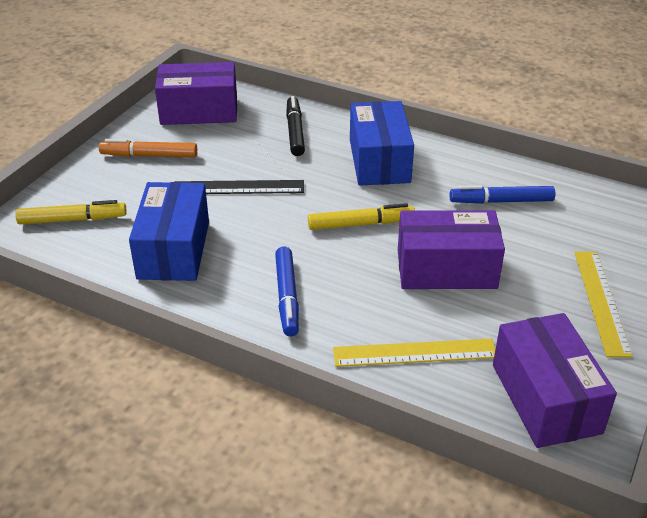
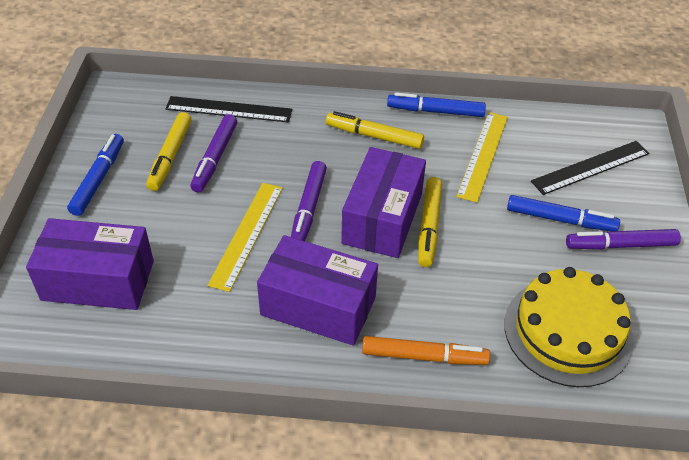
black marker: [286,96,305,156] = 1 -> none = 0
black ruler: [174,180,304,194] = 1 -> [165,96,292,122] [531,141,650,195] = 2
blue box: [129,182,209,281] [350,101,414,186] = 2 -> none = 0
blue marker: [275,246,299,336] [450,185,555,204] = 2 -> [67,134,124,216] [387,93,486,117] [507,195,620,231] = 3
purple marker: none = 0 -> [190,114,237,192] [291,161,327,241] [566,229,681,250] = 3
yellow cake: none = 0 -> [504,267,634,387] = 1
yellow marker: [15,200,127,224] [308,203,415,230] = 2 -> [146,112,192,191] [326,111,424,149] [418,177,442,267] = 3

